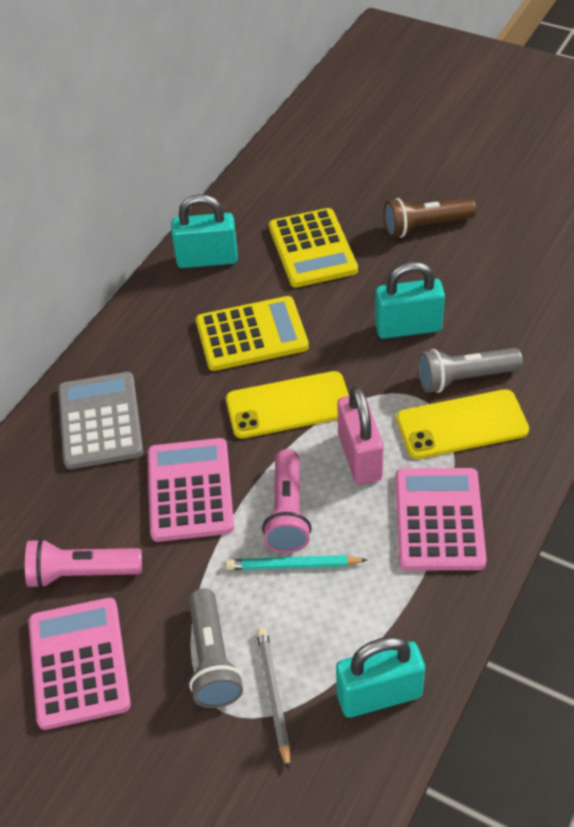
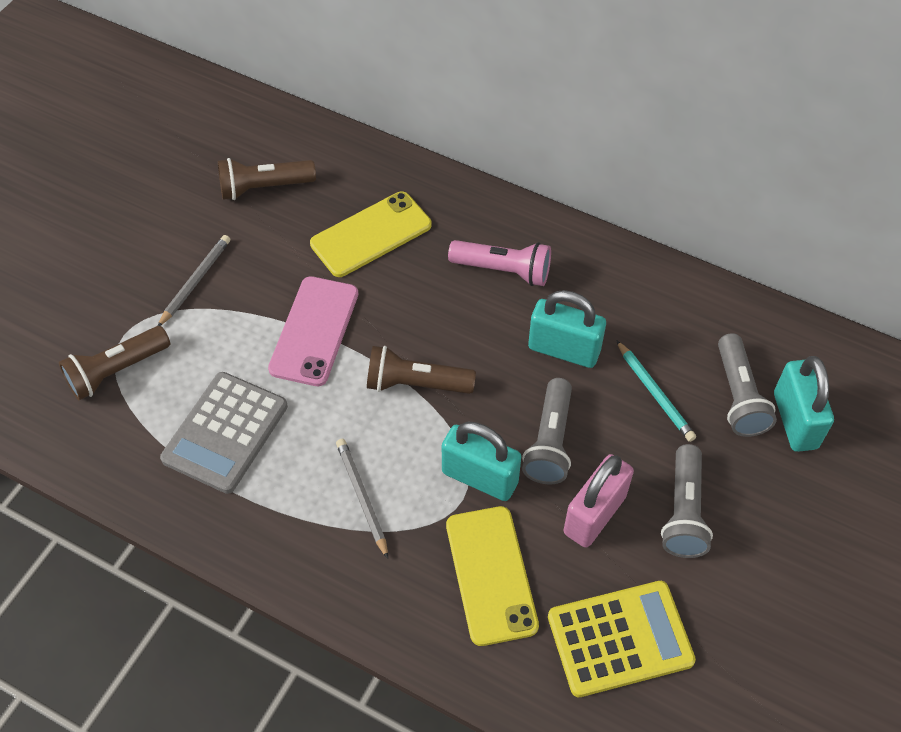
brown flashlight: [383,198,476,238] = 1 -> [59,326,170,400] [218,158,316,200] [367,346,476,394] = 3
grey flashlight: [189,588,243,708] [418,348,523,393] = 2 -> [522,378,572,484] [661,444,713,558] [718,333,777,437] = 3
grey pencil: [256,628,290,770] = 1 -> [158,235,230,326] [336,439,388,559] = 2
pink calculator: [28,598,131,730] [148,438,234,542] [395,468,487,571] = 3 -> none = 0
pink flashlight: [25,538,142,588] [262,449,311,553] = 2 -> [448,240,551,286] = 1
pink phone: none = 0 -> [268,276,358,386] = 1
yellow calculator: [196,296,309,371] [269,208,358,288] = 2 -> [548,581,696,697] = 1

